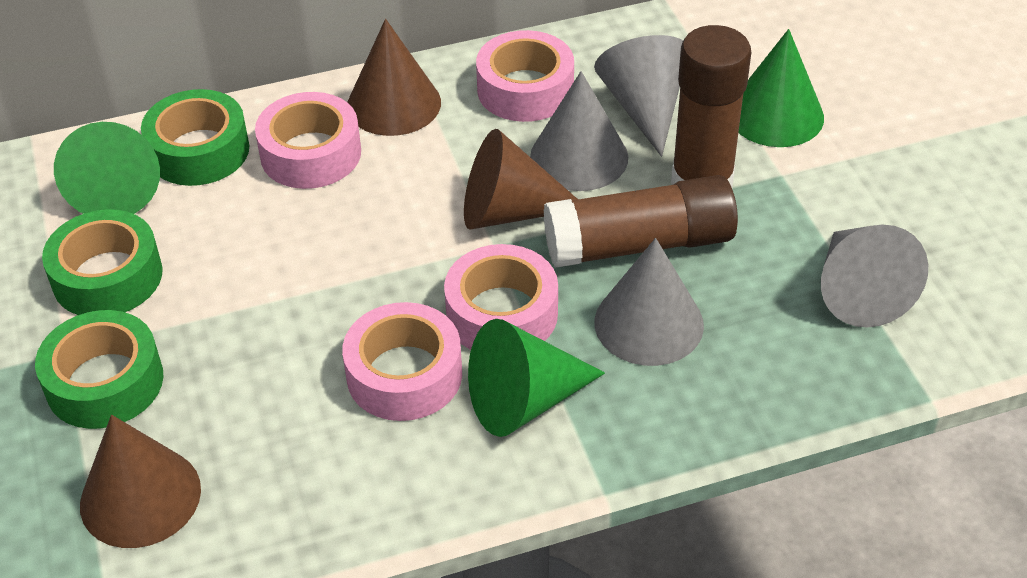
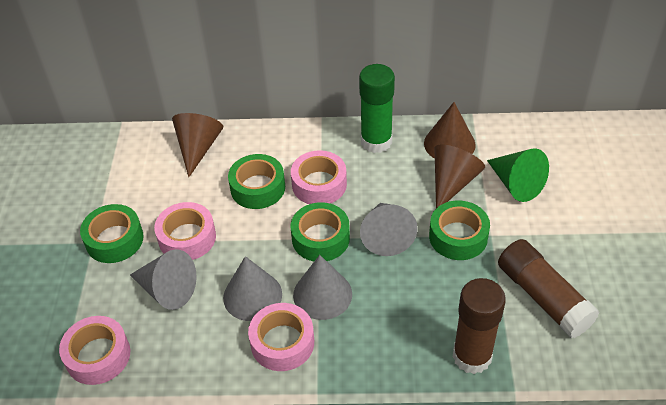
green cone: [54,122,160,214] [468,319,605,437] [738,29,824,147] = 3 -> [487,148,549,202] = 1
green glue stick: none = 0 -> [359,64,395,153] = 1
green tape: [35,310,163,429] [42,209,163,315] [141,89,249,186] = 3 -> [80,204,144,263] [228,154,285,209] [291,202,350,261] [429,200,490,260] = 4

